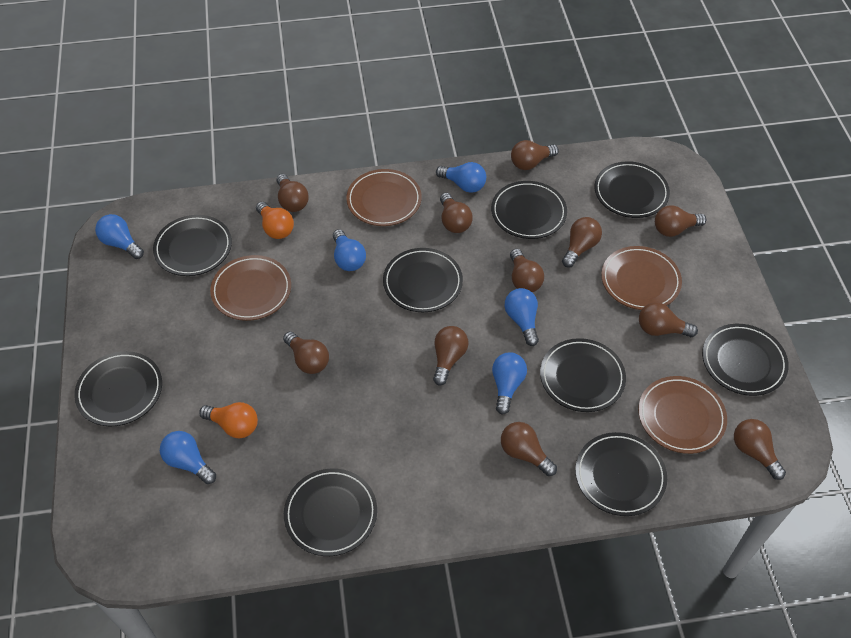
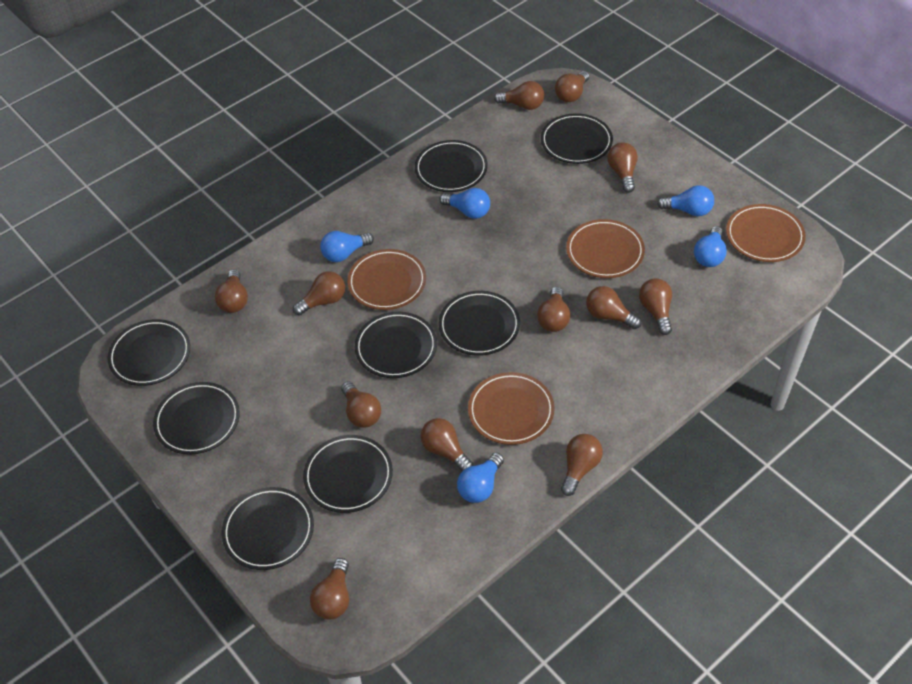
black plate: [74,351,162,426] [153,215,232,276] [284,468,377,556] [383,248,463,312] [491,181,567,239] [540,338,626,412] [575,432,667,516] [594,161,670,218] [702,324,789,396] = 9 -> [107,319,190,386] [153,382,240,455] [222,487,314,570] [303,435,393,513] [355,312,437,378] [415,140,488,192] [439,291,520,356] [541,113,613,164] = 8
blue light bulb: [95,214,144,259] [160,431,216,484] [333,229,366,271] [436,162,486,193] [492,352,527,414] [505,288,539,346] = 6 -> [320,231,374,262] [439,188,490,219] [457,453,504,503] [657,185,714,216] [694,226,727,267] = 5
brown light bulb: [276,174,309,212] [283,331,329,374] [433,326,468,385] [440,193,473,233] [501,422,557,476] [510,249,544,292] [511,140,559,170] [562,217,602,267] [639,302,698,337] [655,205,706,237] [734,419,786,480] = 11 -> [215,269,248,313] [293,271,345,316] [310,558,349,620] [341,381,381,428] [421,418,473,471] [494,81,544,110] [537,287,570,332] [555,71,589,102] [561,434,603,496] [586,286,641,329] [608,142,638,193] [639,278,672,335] = 12
orange light bulb: [199,402,258,438] [256,202,294,239] = 2 -> none = 0

